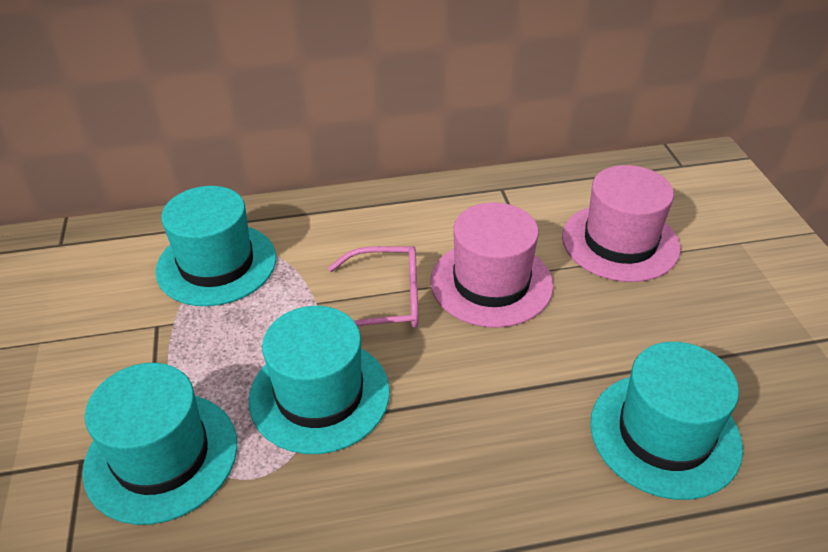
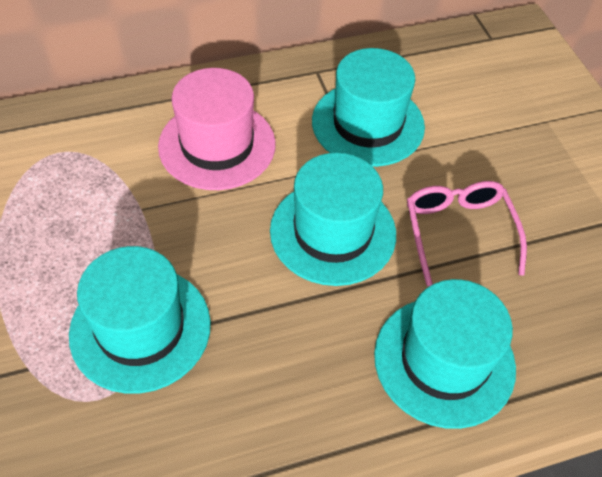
pink hat: [430,202,553,328] [562,165,681,282] = 2 -> [158,68,276,190] = 1

